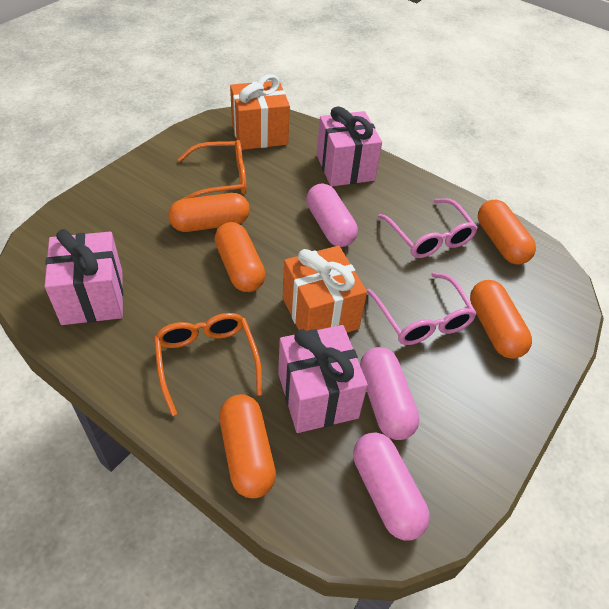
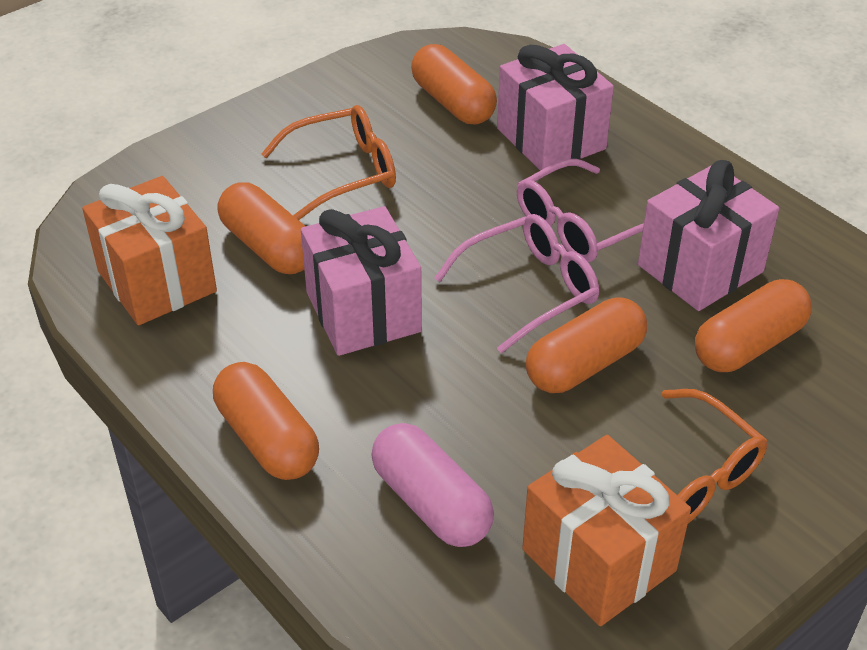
pink capsule: [306,183,358,247] [353,432,430,540] [360,347,419,440] = 3 -> [371,423,494,547] = 1

